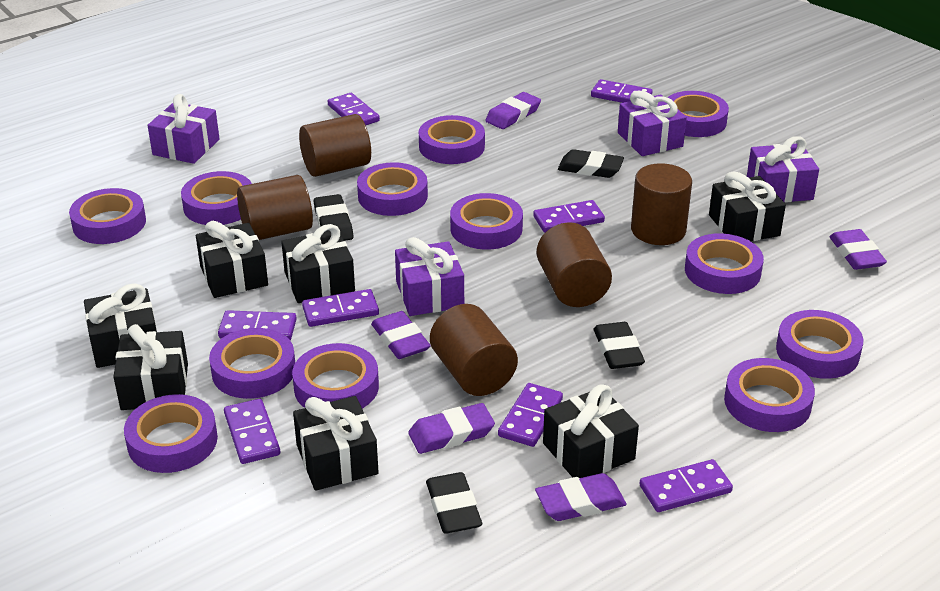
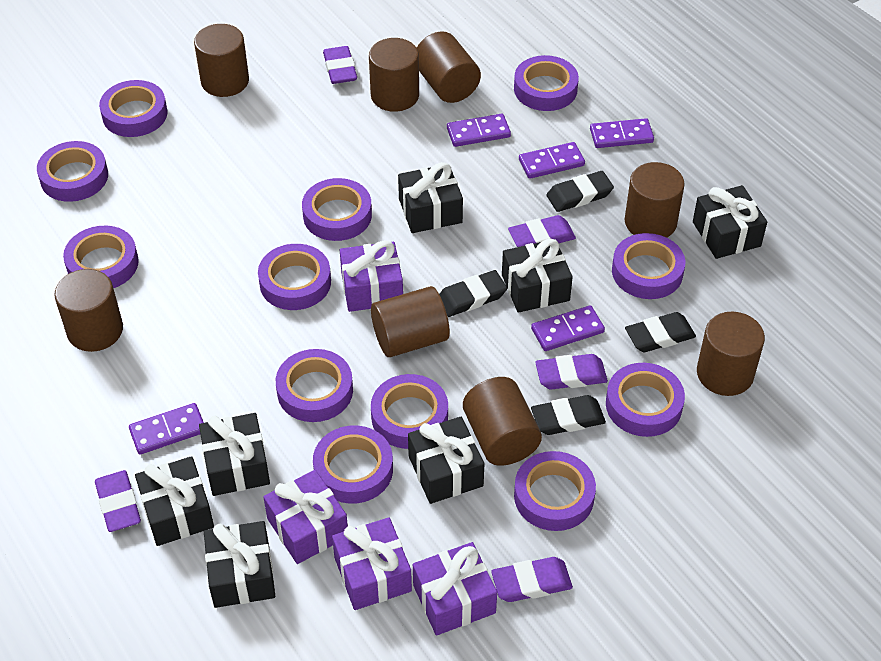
brown cylinder: [237,175,313,240] [299,114,371,177] [430,304,518,396] [537,222,612,307] [631,163,692,245] = 5 -> [54,269,123,352] [194,24,249,97] [369,38,419,112] [371,286,450,357] [417,31,481,103] [463,377,542,466] [624,162,685,238] [697,312,765,396] = 8
purple domino: [218,310,297,340] [224,399,280,464] [302,289,379,327] [328,93,380,125] [498,383,563,447] [533,200,605,233] [591,79,653,103] [639,459,733,512] = 8 -> [129,403,204,454] [447,114,511,147] [519,142,585,179] [531,305,605,351] [590,118,654,148] = 5

